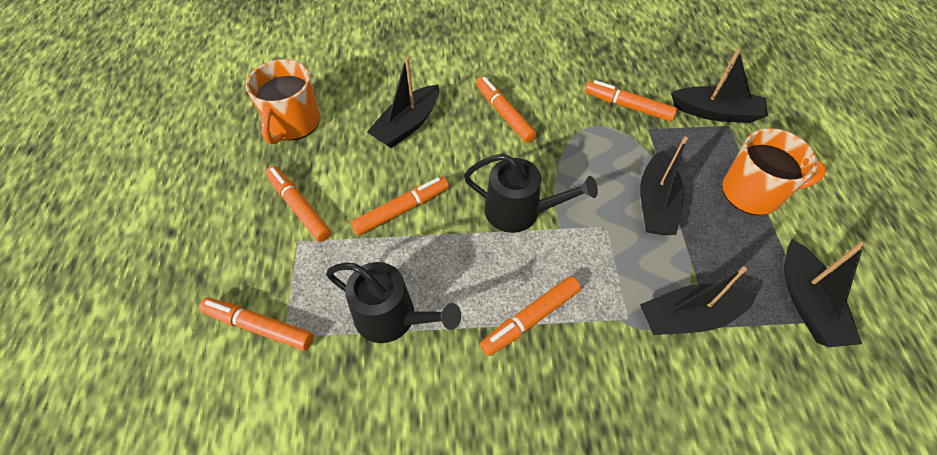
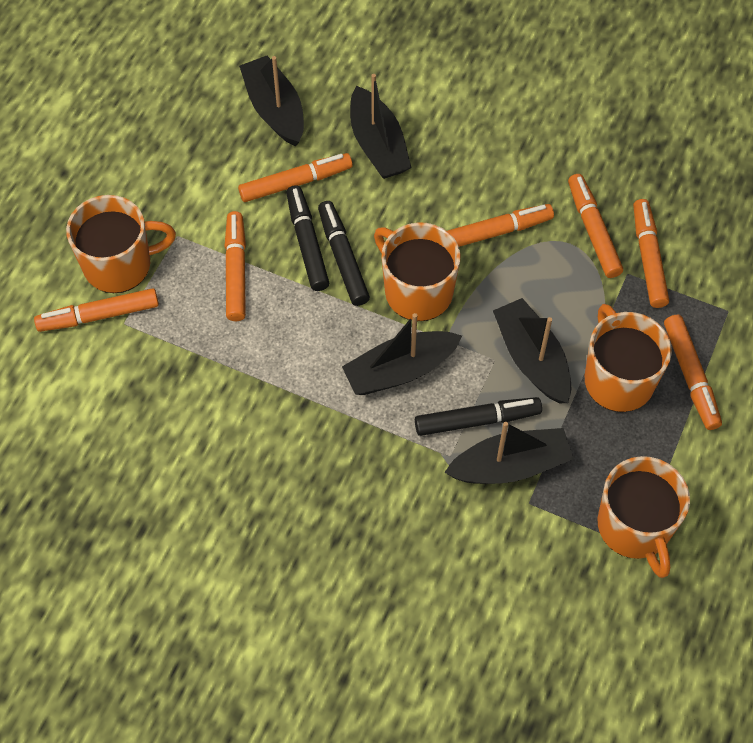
black marker: none = 0 -> [286,185,329,291] [318,201,370,306] [415,397,542,436] = 3
black watering can: [326,262,461,343] [464,154,598,233] = 2 -> none = 0
orange marker: [199,298,314,351] [266,166,331,242] [351,176,449,236] [476,76,536,143] [480,276,581,356] [585,80,678,122] = 6 -> [34,288,159,332] [224,211,246,321] [238,153,353,202] [447,204,554,247] [568,174,623,278] [633,199,669,308] [664,315,722,430] = 7
orange mug: [246,59,320,144] [722,128,827,215] = 2 -> [66,195,176,293] [374,222,460,321] [585,304,672,412] [598,456,690,578] = 4

